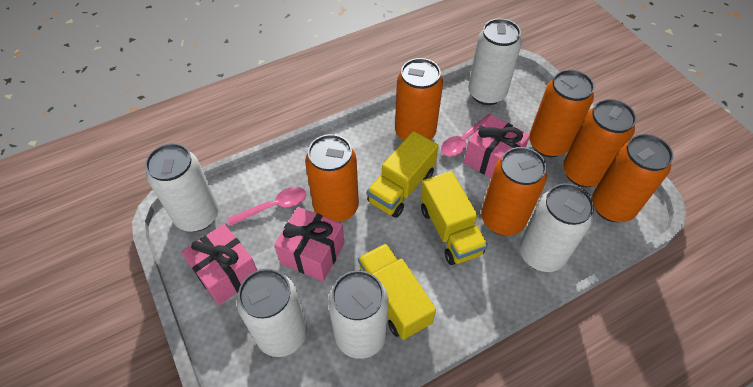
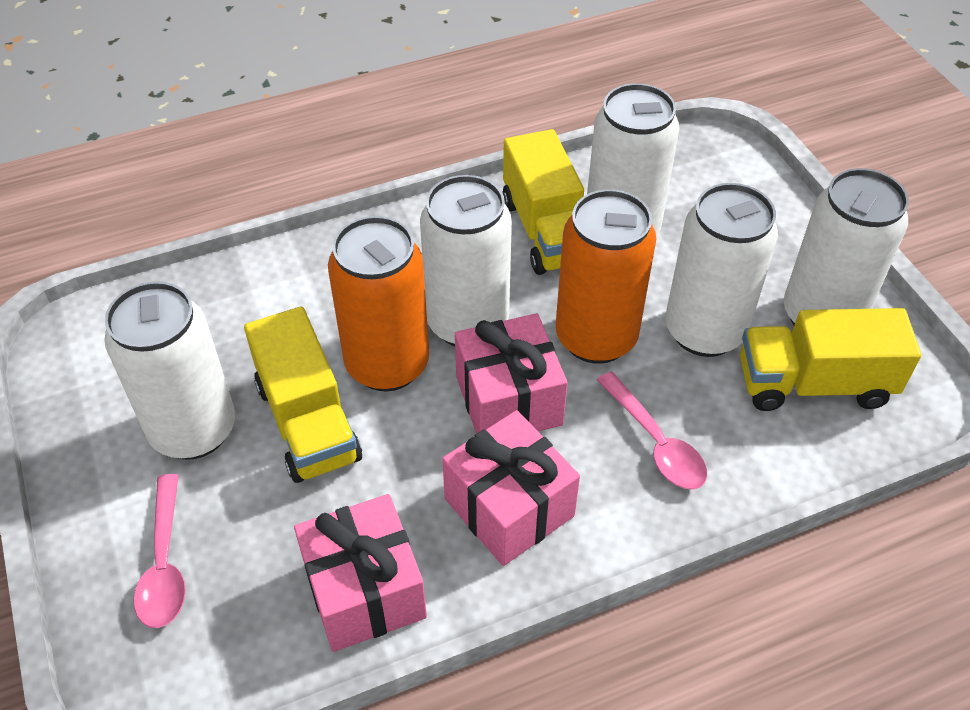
orange can: [305,134,359,222] [395,58,443,141] [481,147,547,235] [529,69,594,157] [563,99,636,187] [592,134,674,222] = 6 -> [328,216,429,391] [556,189,656,364] = 2

